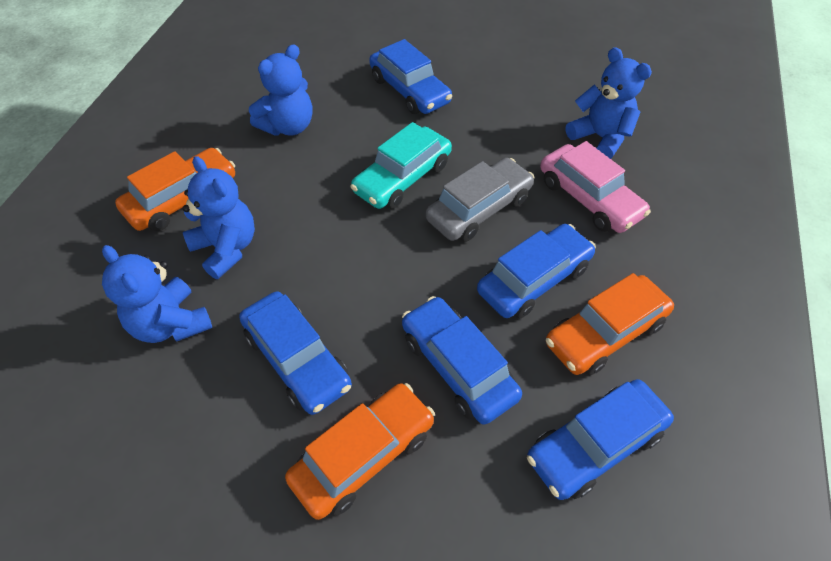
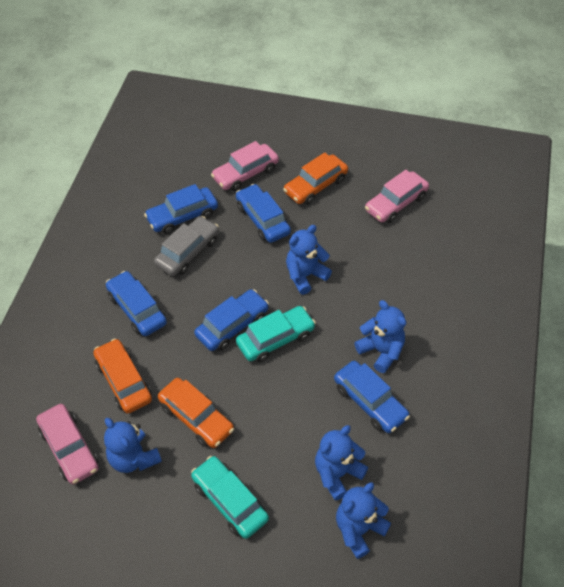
blue teddy bear: [102,245,212,343] [183,156,255,279] [249,44,312,136] [566,47,652,159] = 4 -> [104,418,162,473] [286,225,332,295] [315,425,368,501] [336,482,391,559] [354,300,406,373] = 5
pink car: [540,141,651,233] = 1 -> [36,404,98,484] [211,141,279,191] [365,170,429,223] = 3
turquoise car: [350,122,452,209] = 1 -> [191,456,269,539] [236,306,316,362] = 2

